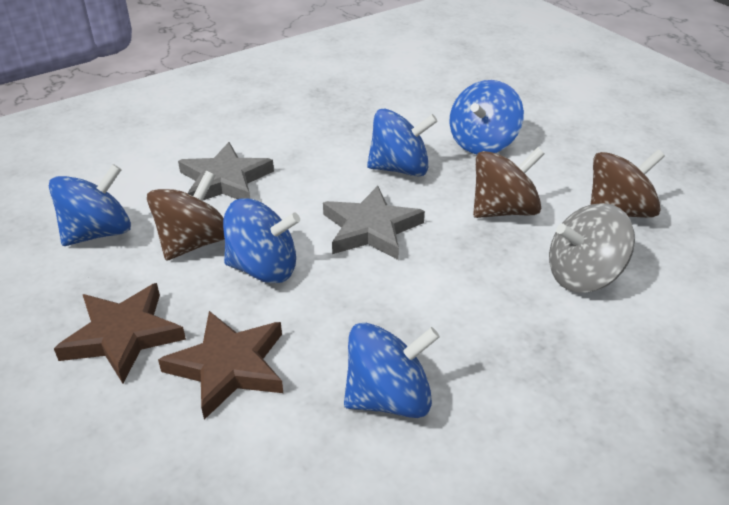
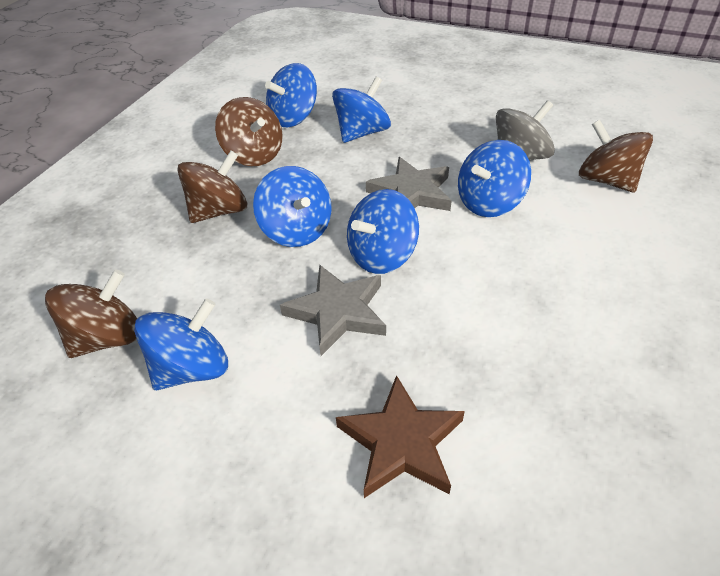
blue spinning top: [49,164,131,246] [223,198,300,283] [344,323,440,418] [367,108,438,177] [449,80,524,154] = 5 -> [134,298,228,390] [253,166,332,247] [265,63,317,127] [332,77,391,143] [347,189,419,274] [458,140,531,217] = 6
brown spinning top: [147,171,225,261] [473,147,545,218] [590,149,665,218] = 3 -> [45,269,137,358] [178,151,247,223] [215,97,283,166] [579,120,653,193] = 4
brown star: [54,283,186,383] [158,311,283,420] = 2 -> [336,375,465,498] = 1

